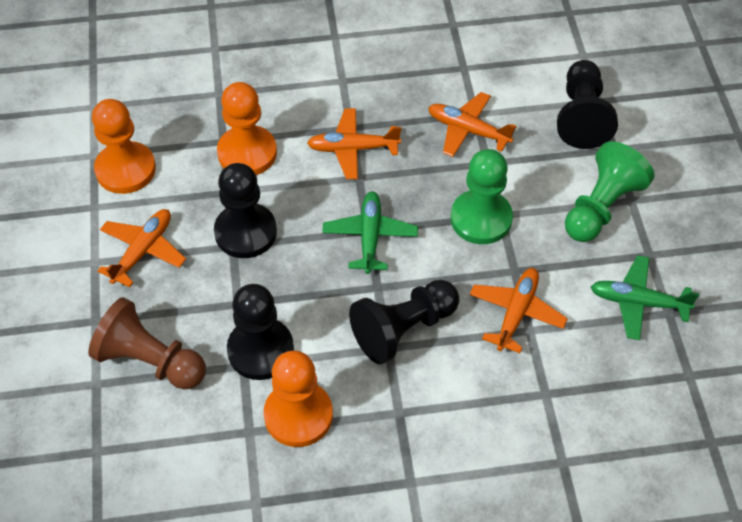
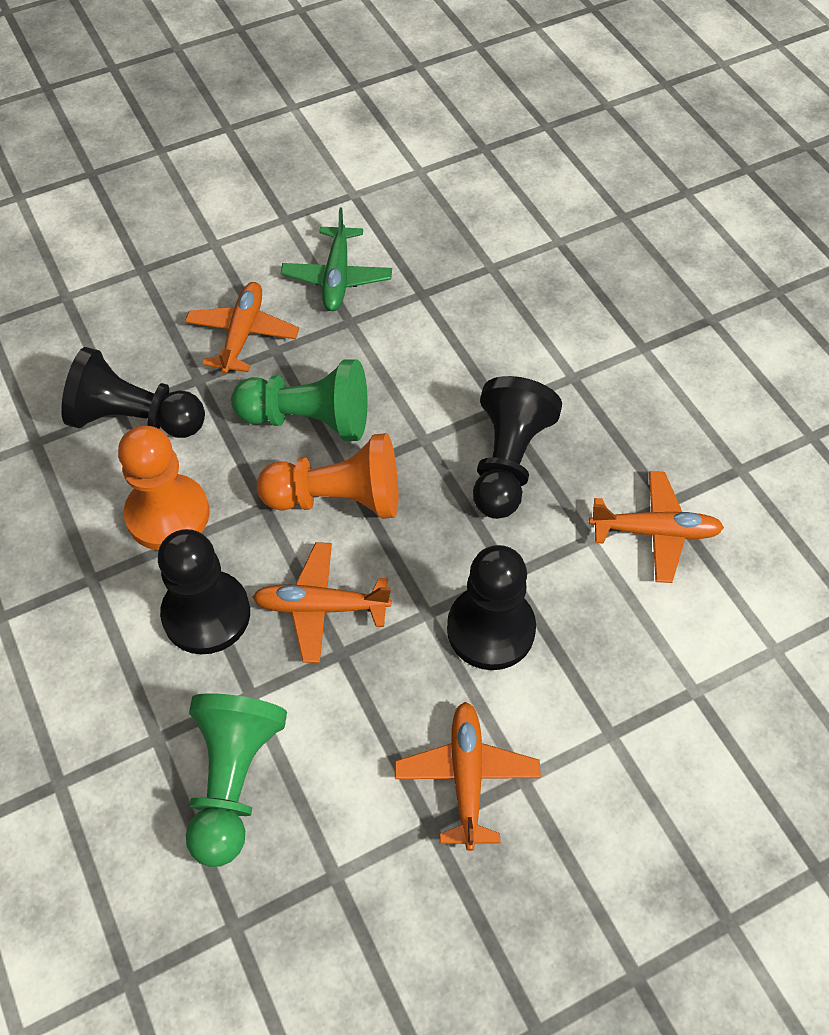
brown pawn: [88,297,206,389] = 1 -> none = 0
green plane: [322,191,418,274] [591,255,699,340] = 2 -> [281,208,392,311] = 1
orange pawn: [92,99,156,194] [217,82,277,175] [264,351,333,447] = 3 -> [118,426,210,550] [257,433,398,519] = 2

